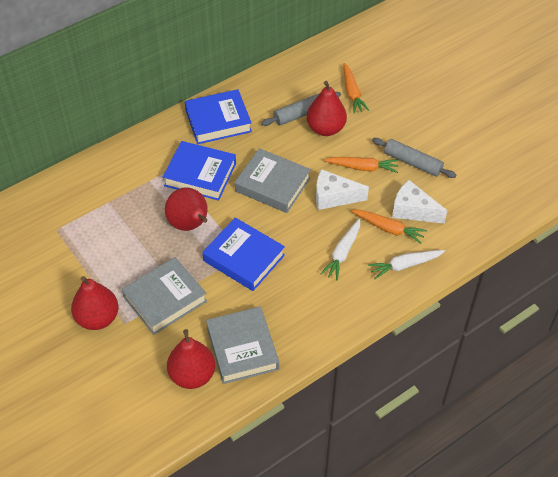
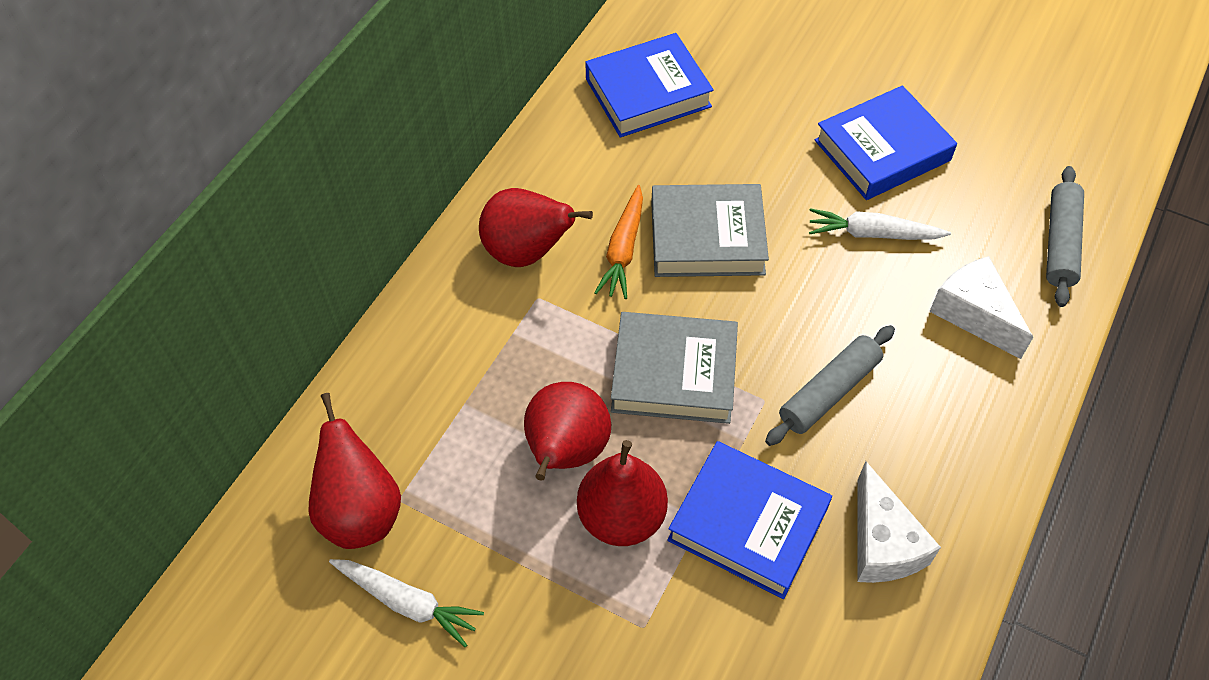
grey book: [122,257,207,335] [206,306,279,384] [235,148,311,213] = 3 -> [611,312,738,424] [651,184,769,277] = 2
orange carrot: [324,157,399,173] [343,63,370,114] [351,210,427,244] = 3 -> [594,185,643,299] = 1

